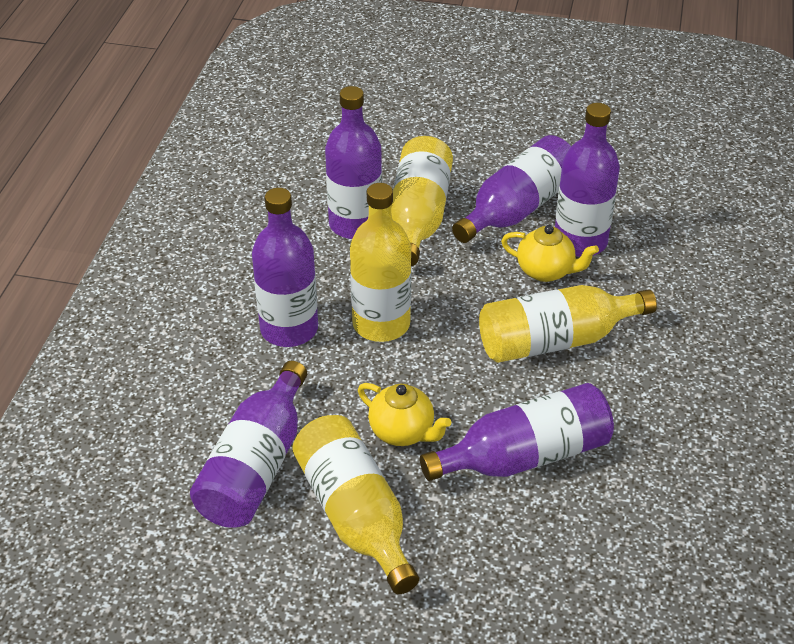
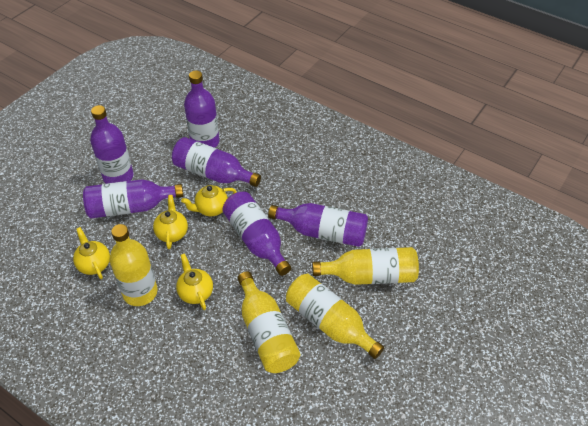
yellow teapot: [358,383,451,446] [501,225,599,282] = 2 -> [73,227,110,279] [153,195,188,249] [176,254,213,310] [181,185,237,216] = 4

